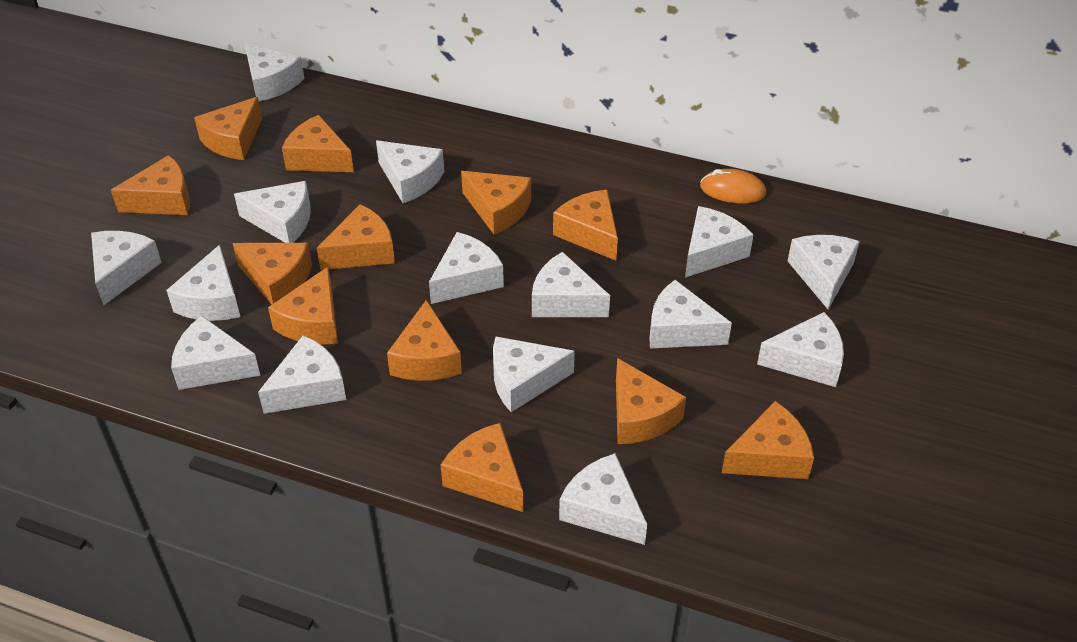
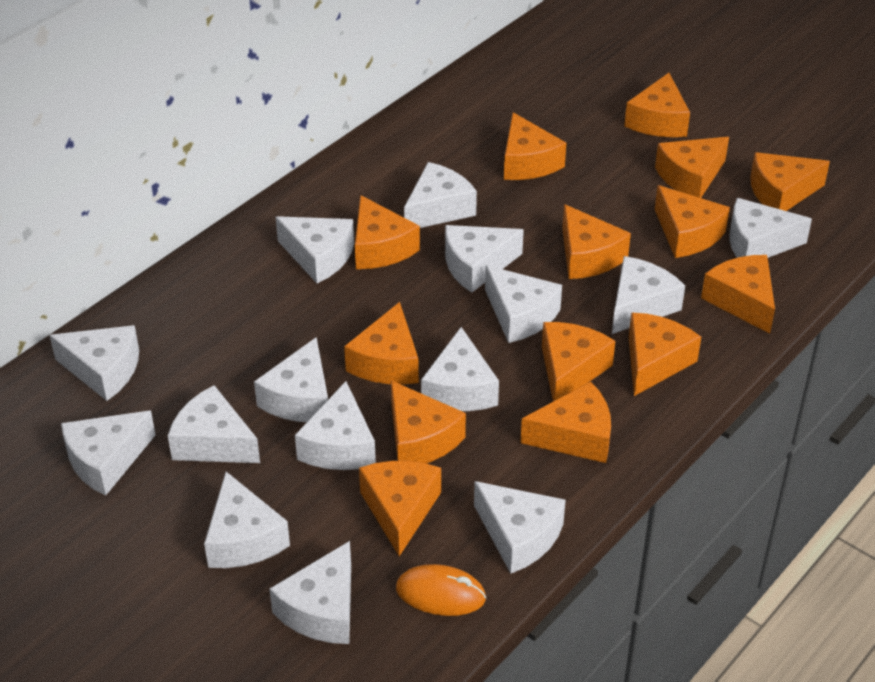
orange cheese: [111,155,190,215] [194,97,262,160] [233,243,312,305] [268,267,338,345] [282,115,354,172] [317,204,395,270] [387,300,462,381] [441,423,523,512] [461,171,531,235] [553,190,618,261] [616,358,686,444] [722,401,814,479] = 12 -> [344,302,419,385] [355,195,420,269] [359,461,441,556] [391,381,466,463] [504,112,566,180] [520,382,611,463] [542,322,615,401] [562,204,631,279] [624,73,690,137] [629,313,701,396] [655,137,729,198] [655,185,730,258] [701,255,775,334] [750,152,830,211] = 14

